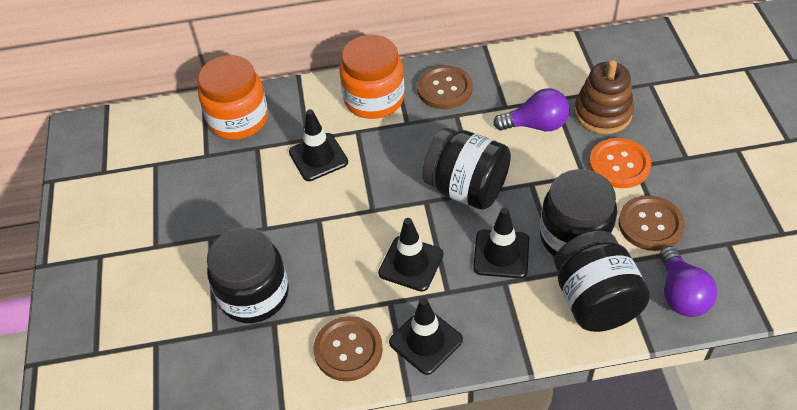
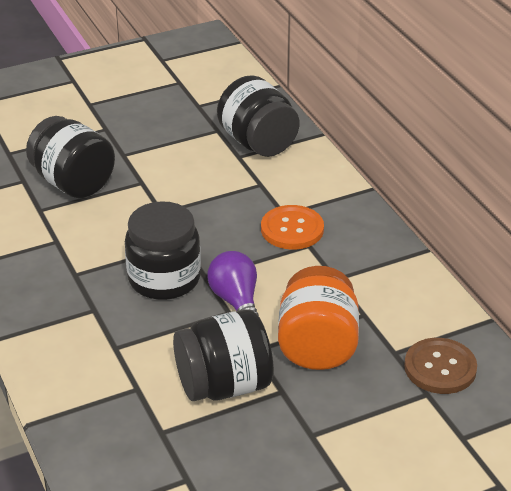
black traffic cone: [289,109,348,181] [378,218,443,292] [389,297,463,375] [473,207,529,278] = 4 -> none = 0
brown button: [314,316,383,381] [417,65,473,109] [618,195,685,251] = 3 -> [404,338,477,394] = 1
brown stacking toy: [574,60,634,134] = 1 -> none = 0
orange jar: [198,55,268,140] [340,35,404,119] = 2 -> [278,266,359,370] = 1
purple light bulb: [493,88,570,131] [660,246,717,317] = 2 -> [208,251,259,316] = 1

